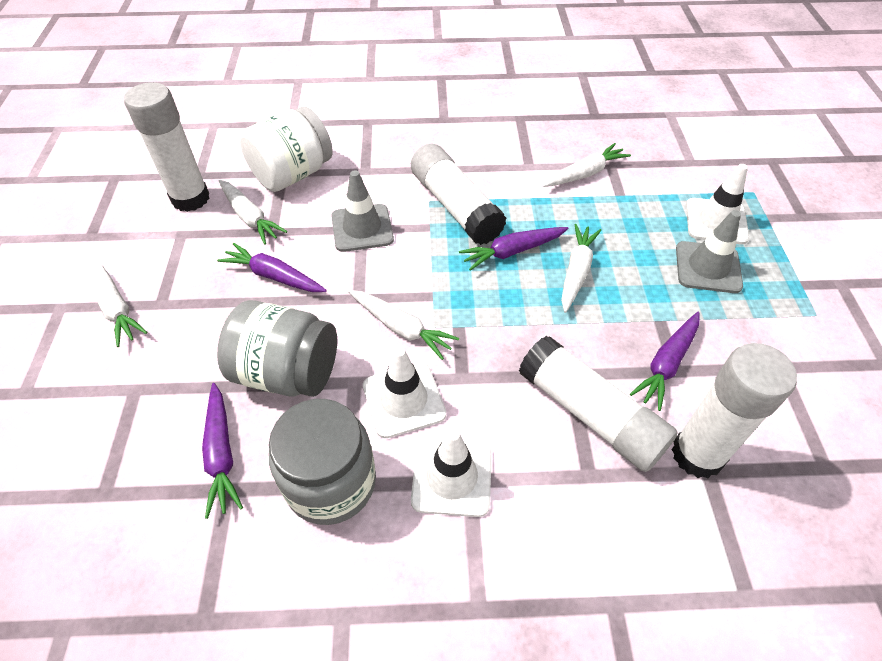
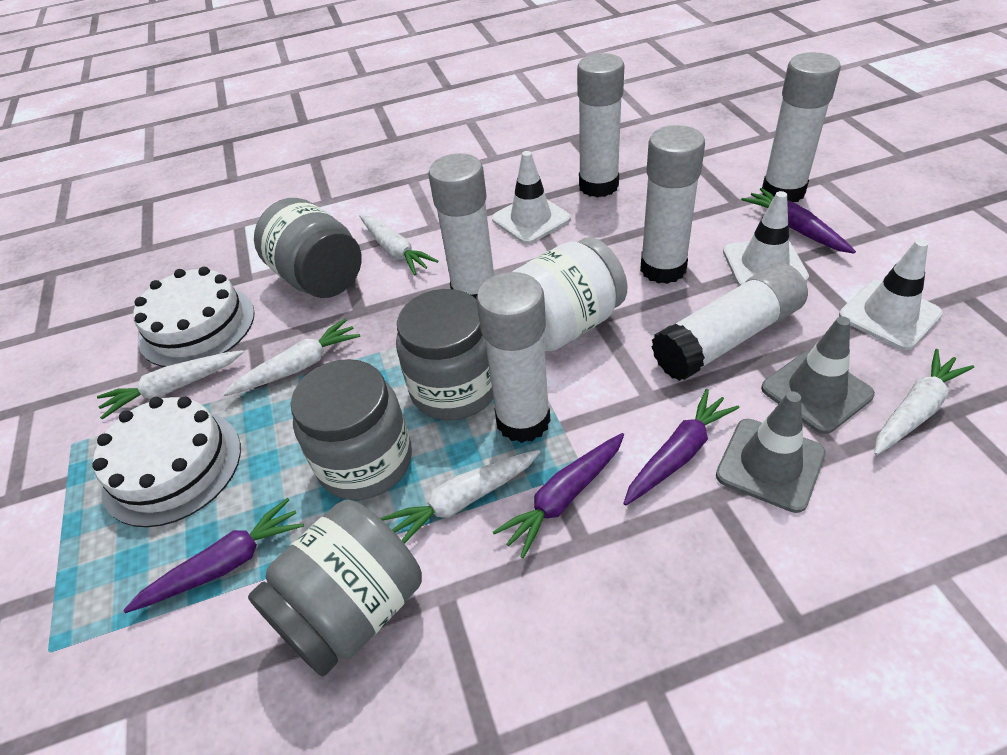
grey jar: [217,300,337,397] [269,399,376,525] = 2 -> [248,500,422,676] [254,198,362,298] [291,359,412,500] [396,289,494,420] = 4
white cake: none = 0 -> [93,397,241,527] [133,267,255,367] = 2
white glue stick: [124,82,209,212] [411,144,506,245] [519,336,678,472] [672,343,797,478] = 4 -> [428,153,494,299] [476,272,550,443] [577,53,625,198] [640,125,705,284] [651,263,808,381] [762,52,841,202] = 6

